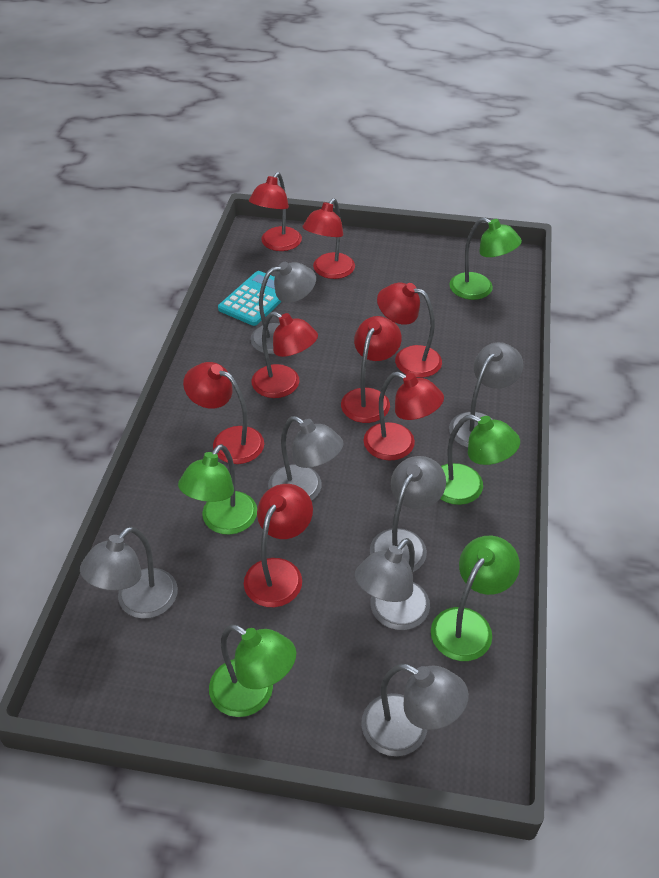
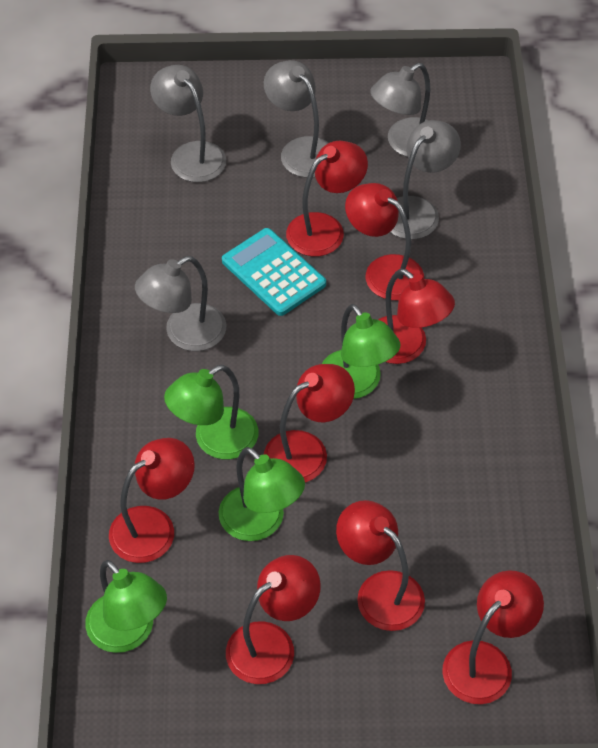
green lamp: [178,444,257,535] [209,624,296,717] [431,536,520,661] [440,415,520,505] [449,217,522,300] = 5 -> [85,560,167,653] [164,365,259,459] [218,447,305,541] [322,304,400,399] = 4
grey lamp: [80,527,178,619] [250,262,316,354] [268,416,344,501] [355,538,430,630] [361,664,469,756] [370,456,446,572] [449,342,523,448] = 7 -> [135,256,227,351] [150,65,226,182] [264,60,328,178] [370,63,431,157] [391,120,461,239] = 5

